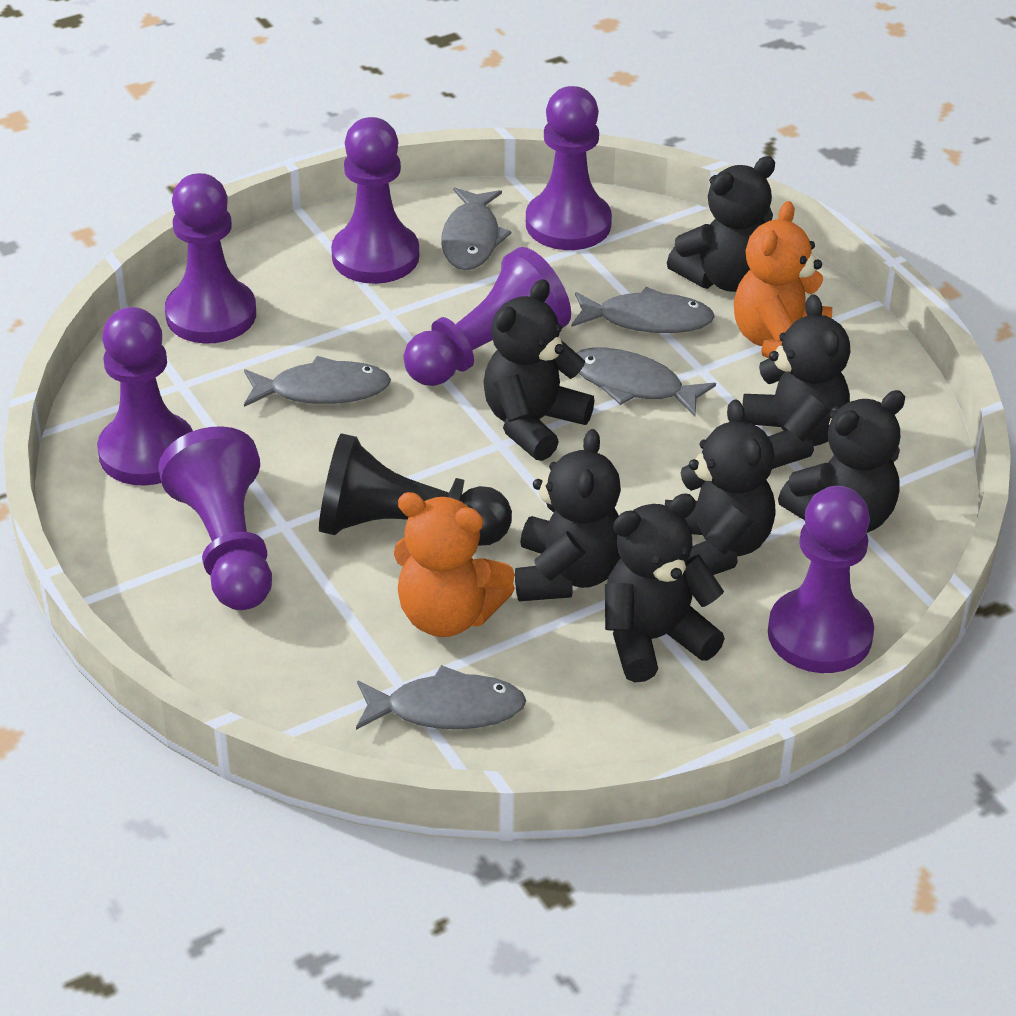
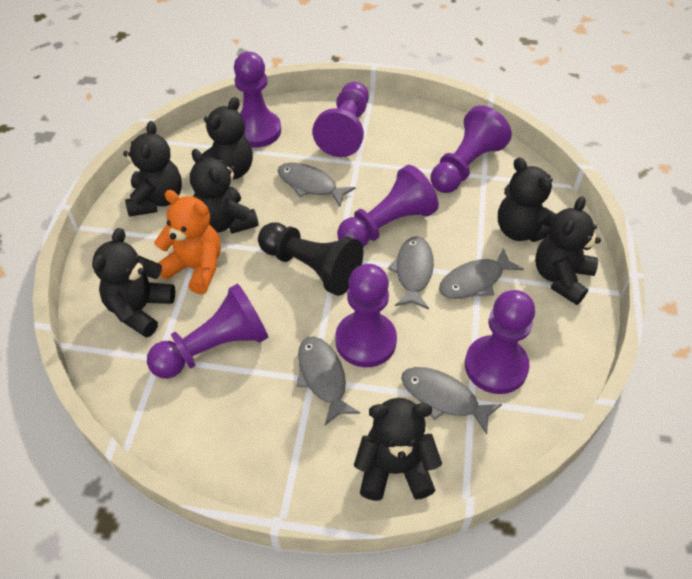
orange teddy bear: [394,492,515,637] [734,201,832,359] = 2 -> [154,190,221,294] = 1

